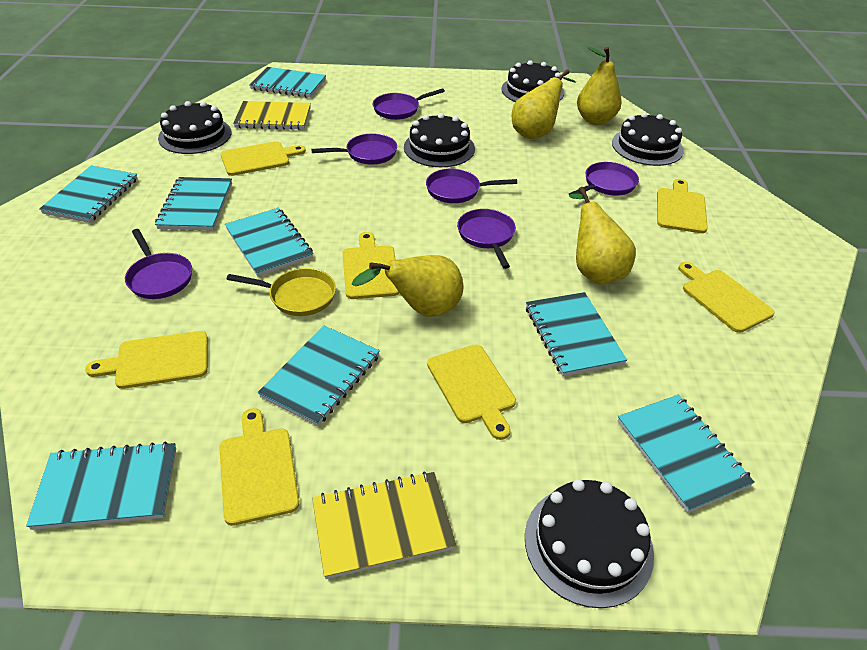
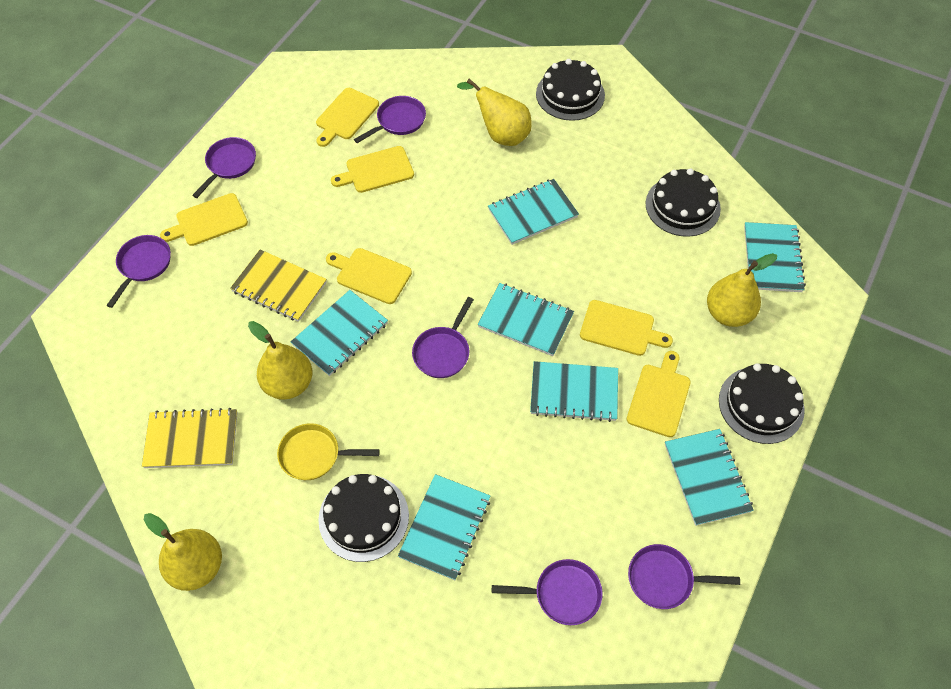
black cake: [158,101,231,154] [404,113,475,167] [501,60,564,102] [525,479,654,608] [612,112,684,166] = 5 -> [318,474,409,562] [536,59,605,121] [645,168,721,237] [719,364,805,444] = 4
turquoise notebook: [26,442,176,530] [39,165,138,223] [155,177,232,230] [225,208,313,277] [249,67,326,98] [258,325,380,426] [526,292,627,376] [618,394,755,513] = 8 -> [291,290,388,376] [398,474,490,580] [478,283,574,356] [488,179,579,245] [530,361,618,422] [665,429,754,526] [744,222,806,292] = 7
yellow cutting board: [85,331,208,389] [219,408,299,526] [221,141,306,176] [342,232,400,299] [427,344,516,440] [657,179,708,233] [678,262,775,333] = 7 -> [160,193,248,246] [316,88,379,147] [326,248,412,304] [331,146,414,193] [580,300,673,356] [626,351,691,437] = 6

